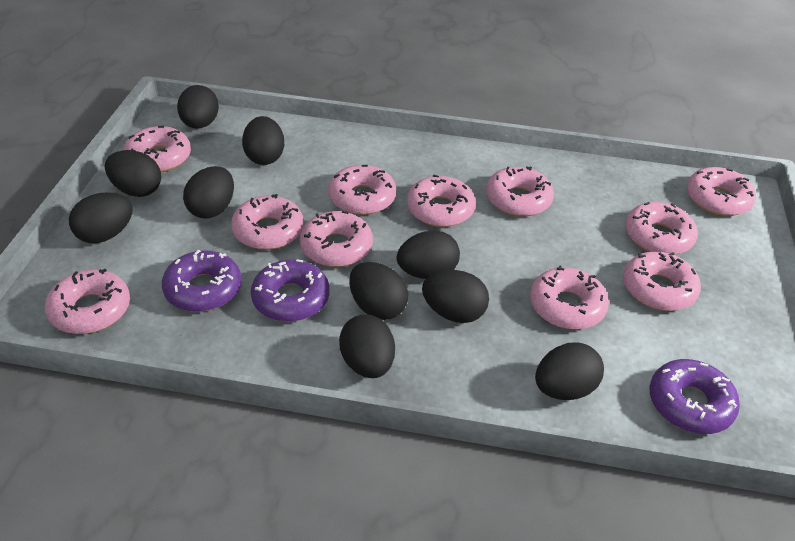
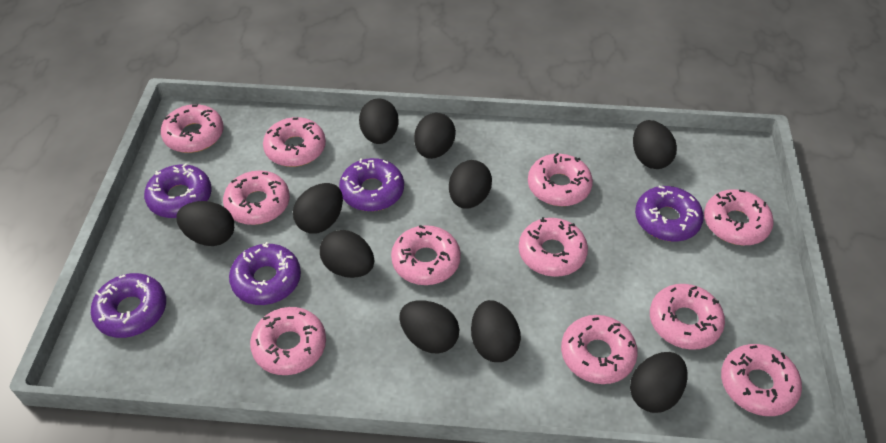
purple donut: [162,250,242,312] [251,259,330,322] [649,359,740,434] = 3 -> [91,273,166,338] [144,163,212,218] [229,242,301,305] [339,158,404,211] [635,186,704,241] = 5

